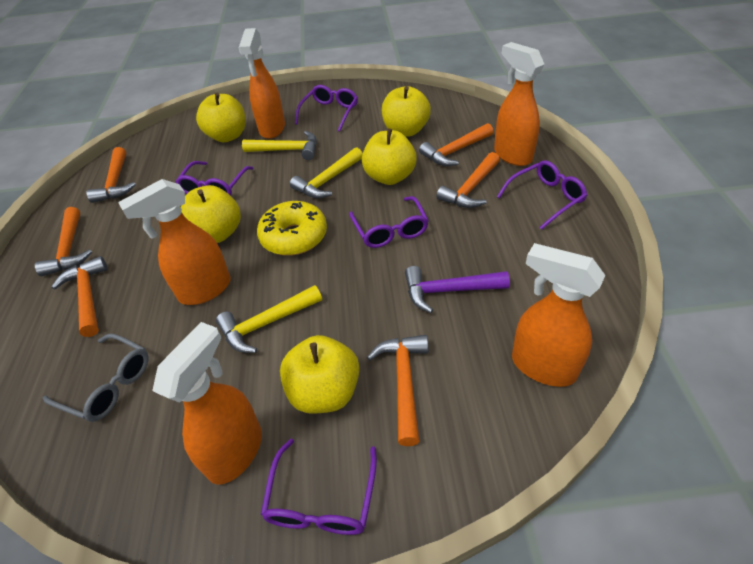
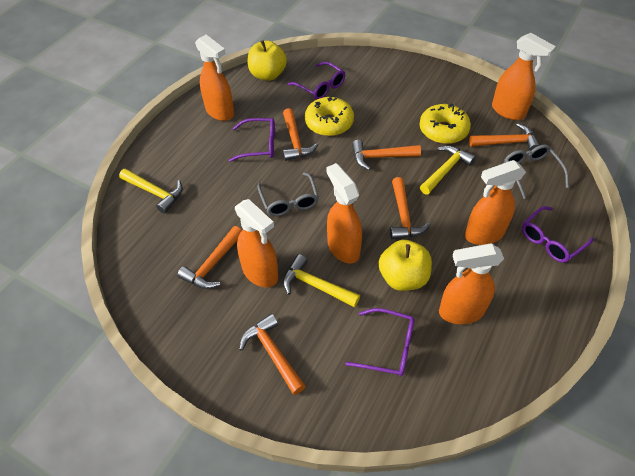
grey glasses: [42,334,148,422] = 1 -> [257,172,319,216] [504,145,569,199] = 2
orange spray bottle: [118,179,231,305] [152,322,262,485] [239,28,285,139] [494,42,544,166] [512,243,605,387] = 5 -> [195,35,234,121] [235,199,278,287] [327,163,362,263] [439,244,504,324] [465,160,526,245] [492,33,556,120] = 6
purple glasses: [176,161,254,196] [261,438,377,535] [295,85,358,132] [349,196,429,248] [497,160,587,230] = 5 -> [229,118,275,162] [288,62,345,100] [345,308,415,376] [522,206,594,263] = 4
purple hammer: [405,266,510,313] = 1 -> none = 0
yellow apple: [181,185,241,243] [196,93,246,142] [280,335,360,414] [362,129,417,185] [382,86,431,137] = 5 -> [248,40,287,81] [379,240,432,291] = 2
yellow donut: [257,201,327,256] = 1 -> [305,96,354,136] [420,104,471,144] = 2

